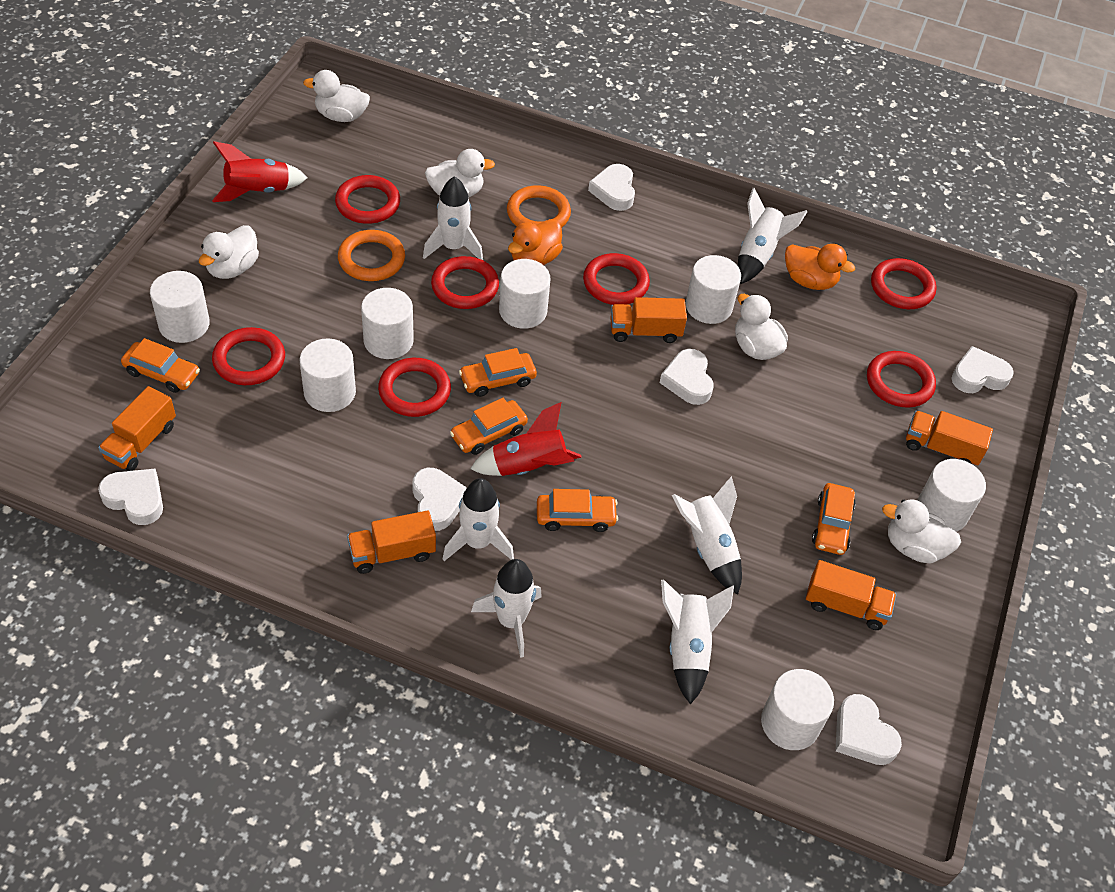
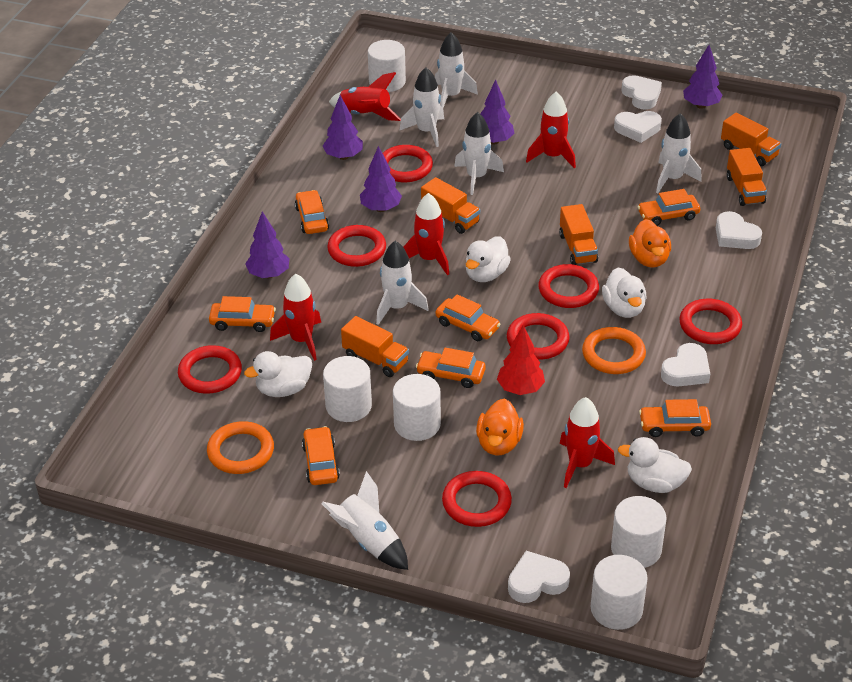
orange car: [121,338,200,393] [450,398,528,455] [459,348,537,397] [537,489,618,532] [812,483,856,555] = 5 -> [209,296,276,332] [295,190,329,234] [302,426,340,485] [416,348,486,388] [435,294,500,341] [637,189,700,226] [639,399,711,437] = 7
purple tree: none = 0 -> [245,211,289,278] [323,95,363,160] [360,146,402,212] [480,79,515,145] [683,45,723,109] = 5
red rocket: [212,141,308,202] [470,402,582,476] = 2 -> [270,274,321,361] [329,72,401,121] [403,193,449,275] [526,92,576,168] [560,397,615,488] = 5
red tree: none = 0 -> [497,325,545,395] = 1
white cylinder: [150,271,210,343] [300,338,356,412] [361,288,414,359] [499,259,551,329] [686,255,741,324] [761,669,834,750] [918,459,986,532] = 7 -> [323,356,372,422] [368,40,406,92] [393,374,441,441] [591,555,648,630] [611,496,667,568] = 5
white duck: [199,225,259,279] [303,70,370,122] [425,149,495,197] [735,294,788,360] [882,500,961,564] = 5 -> [244,351,312,397] [466,236,511,282] [602,268,647,318] [618,437,692,493] = 4
white heart: [98,469,163,525] [412,468,467,531] [588,164,635,211] [660,349,714,405] [836,694,902,765] [951,346,1014,393] = 6 -> [508,551,570,603] [614,111,662,143] [621,75,662,110] [661,343,710,386] [716,211,762,249] = 5

